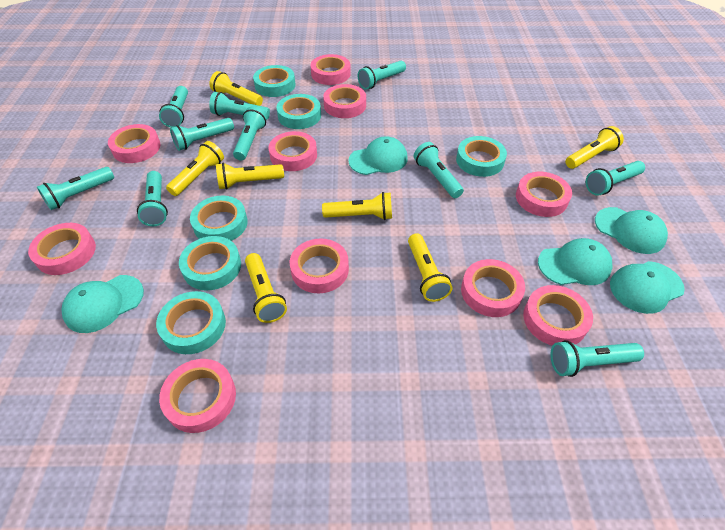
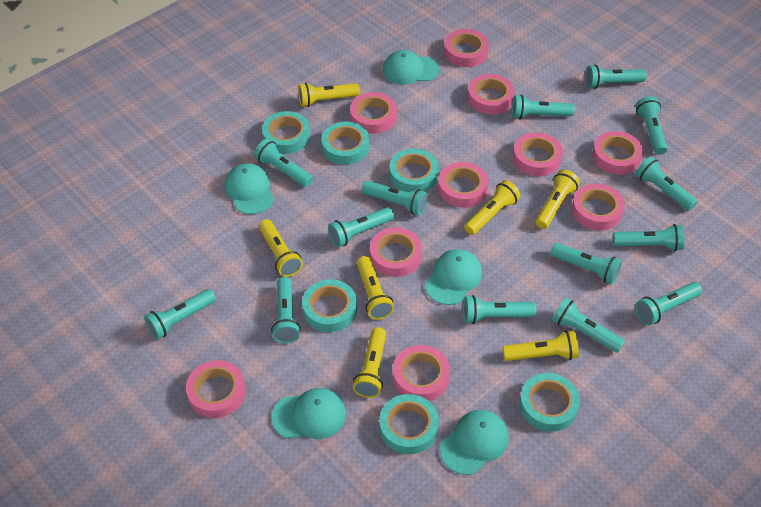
turquoise flashlight: [37,167,114,210] [137,171,168,226] [159,86,188,128] [170,118,234,151] [209,92,270,119] [233,106,267,161] [358,61,406,89] [414,142,464,198] [550,340,644,377] [586,161,645,196] = 10 -> [144,289,216,340] [254,139,313,187] [271,277,301,344] [328,207,394,247] [362,180,428,216] [463,295,537,324] [512,95,575,119] [550,243,622,284] [552,298,625,353] [585,65,647,89] [613,224,684,251] [635,157,697,211] [635,282,702,325] [636,96,668,155] = 14

